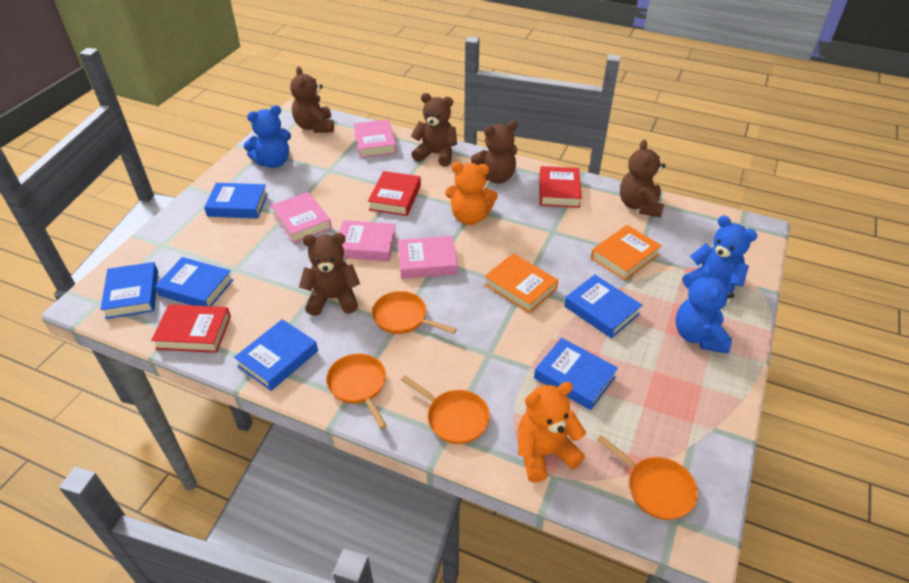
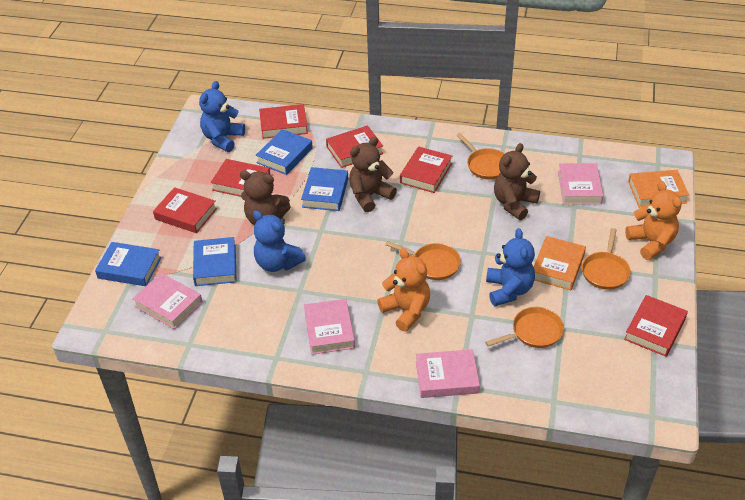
blue book: [100,262,158,319] [155,257,234,306] [204,183,268,219] [234,319,318,391] [534,338,618,410] [564,275,642,338] = 6 -> [95,242,161,286] [193,237,236,286] [256,129,313,175] [301,167,348,211] = 4
brown teddy bear: [290,67,334,133] [299,233,360,316] [411,93,457,167] [471,121,518,184] [620,139,666,218] = 5 -> [240,171,291,225] [349,137,397,212] [494,143,540,220] = 3
red book: [151,304,231,353] [368,171,421,216] [540,166,582,208] = 3 -> [153,187,217,233] [210,159,270,197] [259,104,308,139] [326,125,383,168] [400,146,452,193] [624,295,688,357] = 6

